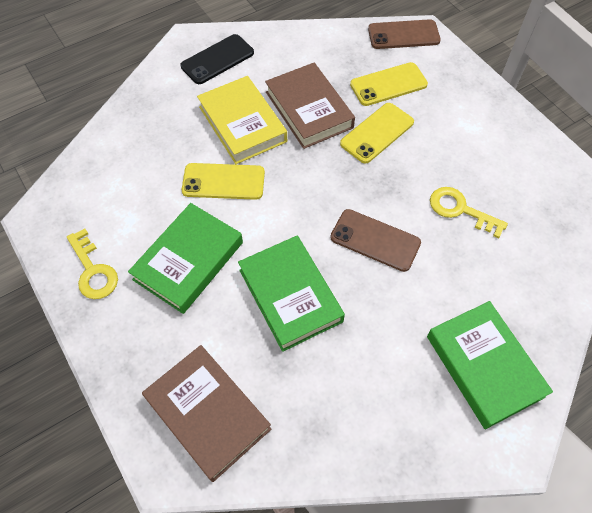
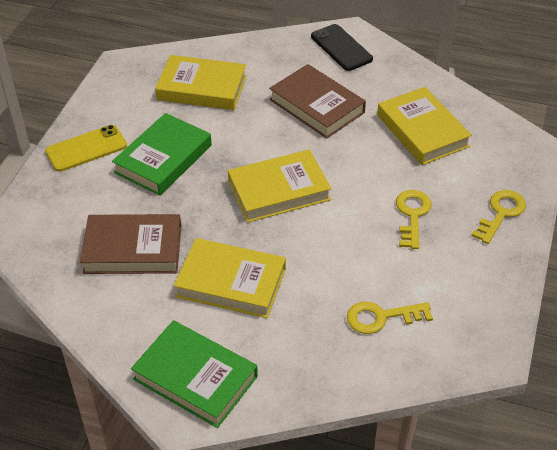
brown phone: [330,209,421,272] [368,19,441,49] = 2 -> none = 0
green book: [128,203,243,314] [238,236,345,352] [427,301,553,429] = 3 -> [112,113,212,196] [131,320,258,428] = 2
yellow book: [197,76,287,164] = 1 -> [155,55,246,110] [174,238,286,318] [228,149,331,223] [377,87,472,165] = 4
yellow key: [67,229,118,299] [430,187,508,238] = 2 -> [347,301,433,334] [396,190,432,249] [471,190,526,244] = 3
yellow phone: [182,163,265,200] [340,103,414,164] [350,62,428,106] = 3 -> [45,125,127,172] = 1

